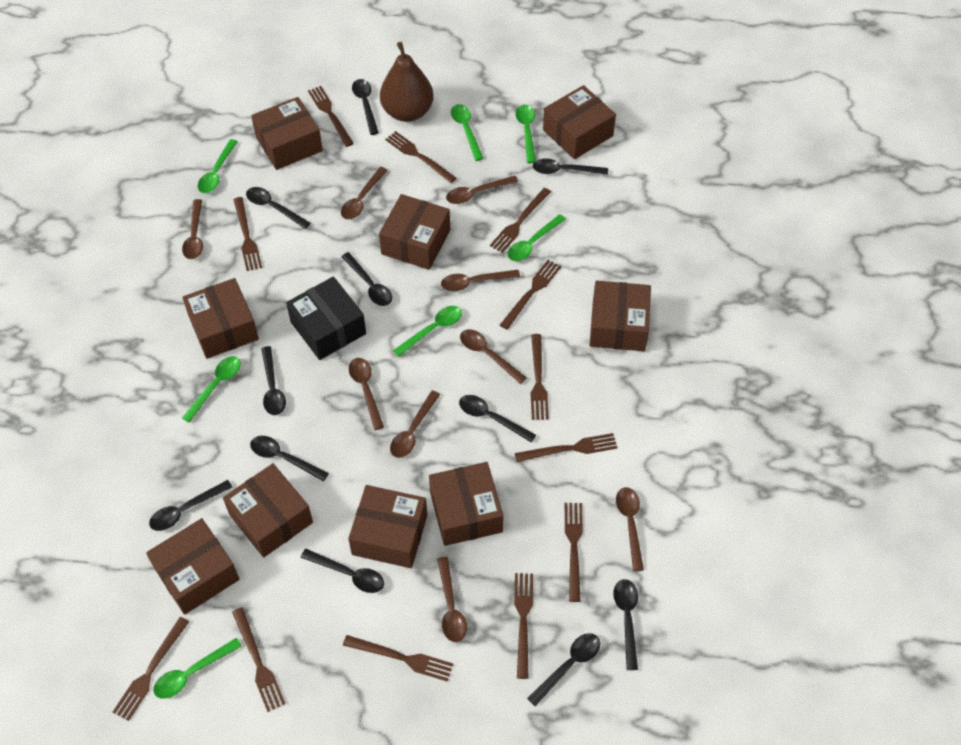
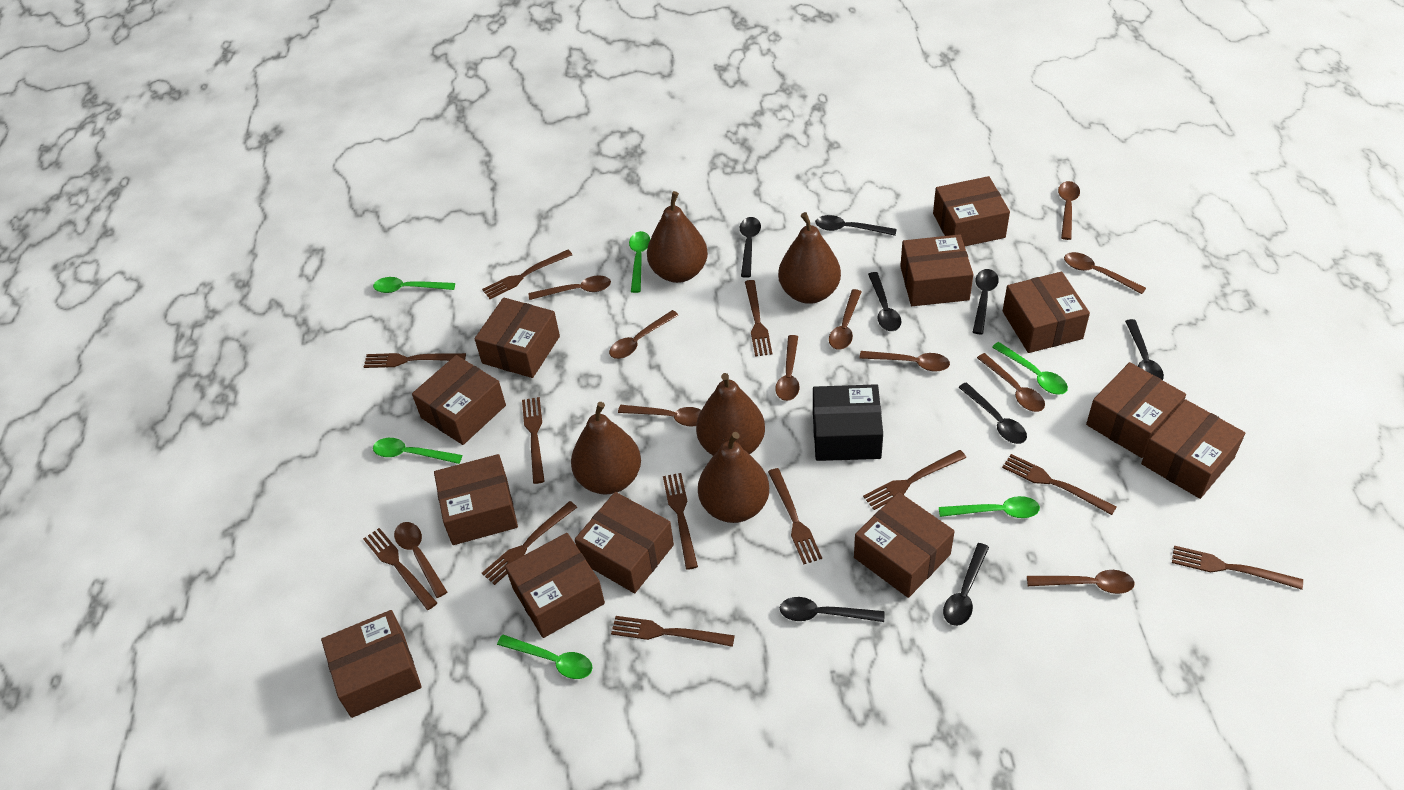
black spoon: [149,480,233,531] [246,187,311,229] [250,436,329,481] [261,346,286,415] [301,549,384,593] [341,252,392,306] [352,79,379,135] [459,395,536,442] [527,633,600,706] [533,158,608,175] [613,579,638,670] = 11 -> [740,217,761,278] [780,597,885,622] [815,215,897,236] [868,272,901,331] [943,543,989,626] [958,382,1027,444] [973,269,999,334] [1125,319,1164,380] = 8
brown box: [146,518,239,615] [182,278,259,359] [223,463,313,557] [251,97,323,170] [348,485,427,568] [379,194,450,270] [429,462,503,546] [543,85,616,159] [590,281,651,351] = 9 -> [321,610,422,718] [412,355,506,445] [434,454,518,545] [475,298,560,378] [505,533,605,638] [575,492,674,593] [854,492,955,598] [900,234,973,306] [933,176,1010,246] [1003,272,1090,353] [1086,362,1186,458] [1141,399,1245,499] = 12
brown pear: [380,42,434,122] = 1 -> [571,402,641,495] [647,191,708,283] [696,373,765,456] [698,432,769,523] [778,212,841,304] = 5
brown spoon: [182,199,203,259] [341,167,387,219] [349,358,384,430] [390,390,440,458] [437,557,467,642] [441,270,520,291] [446,176,518,204] [460,329,527,384] [616,487,644,571] = 9 -> [394,522,447,598] [529,275,611,300] [609,310,678,359] [618,405,701,427] [775,335,800,401] [829,289,861,350] [859,351,950,372] [977,353,1045,412] [1027,570,1135,594] [1058,181,1080,240] [1064,252,1146,294] = 11
green spoon: [153,638,242,698] [182,356,241,423] [198,139,238,193] [393,306,462,357] [451,104,484,161] [507,214,566,261] [516,105,536,163] = 7 -> [373,277,455,293] [373,438,462,464] [497,634,592,679] [629,231,650,293] [939,496,1040,518] [992,342,1068,395] = 6

